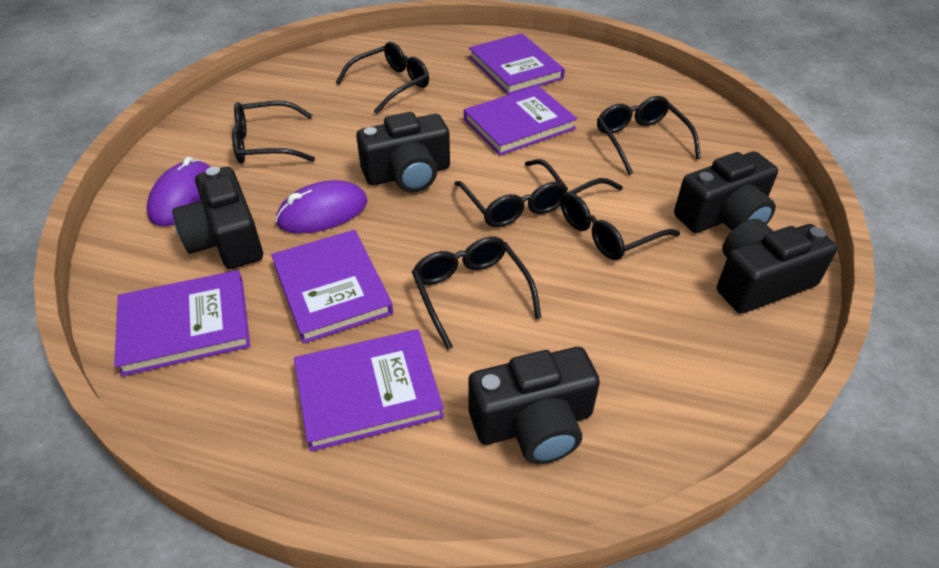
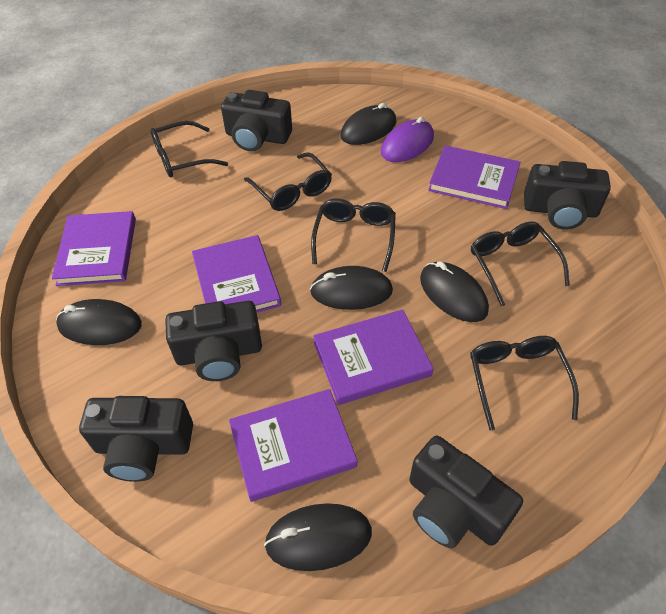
black glasses: [232,101,315,164] [335,42,429,114] [412,237,541,350] [454,159,568,227] [561,178,680,260] [597,96,701,175] = 6 -> [150,121,228,177] [244,152,332,211] [311,199,396,272] [470,336,579,431] [471,221,570,306] = 5
black mouse: none = 0 -> [56,299,142,345] [264,503,372,571] [310,266,393,310] [340,103,397,145] [420,261,489,322] = 5
purple mouse: [147,157,210,226] [275,180,367,233] = 2 -> [381,117,434,162] = 1

